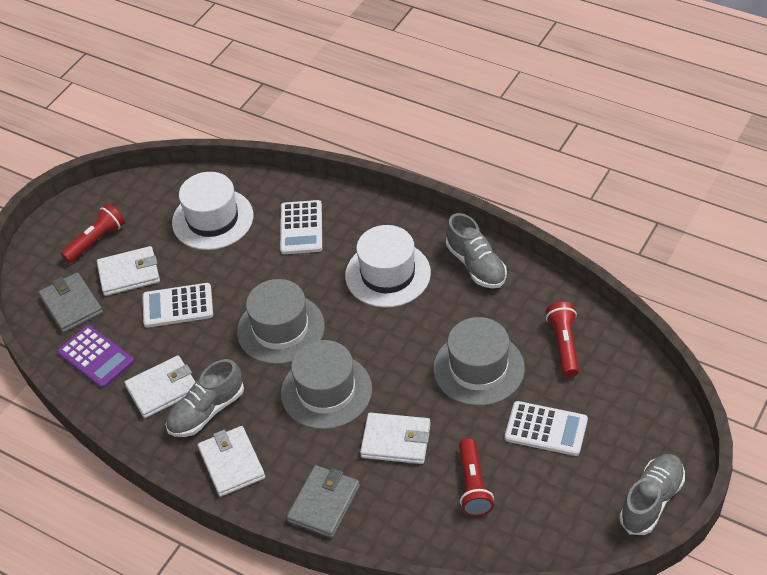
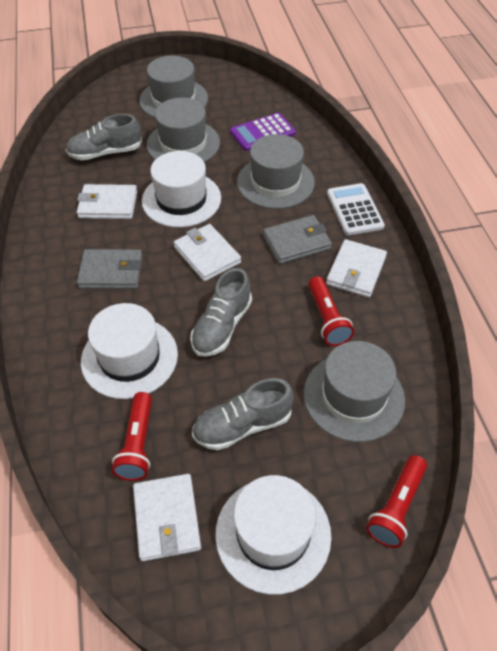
grey hat: [237,279,325,364] [281,340,372,430] [433,317,525,406] = 3 -> [139,56,208,118] [147,98,220,162] [237,134,315,209] [303,341,405,442] = 4
white calculator: [143,283,213,327] [280,200,322,254] [505,401,588,456] = 3 -> [327,183,385,235] = 1
white hat: [172,172,253,250] [345,225,431,308] = 2 -> [81,303,178,399] [142,151,221,228] [215,475,331,595] = 3

